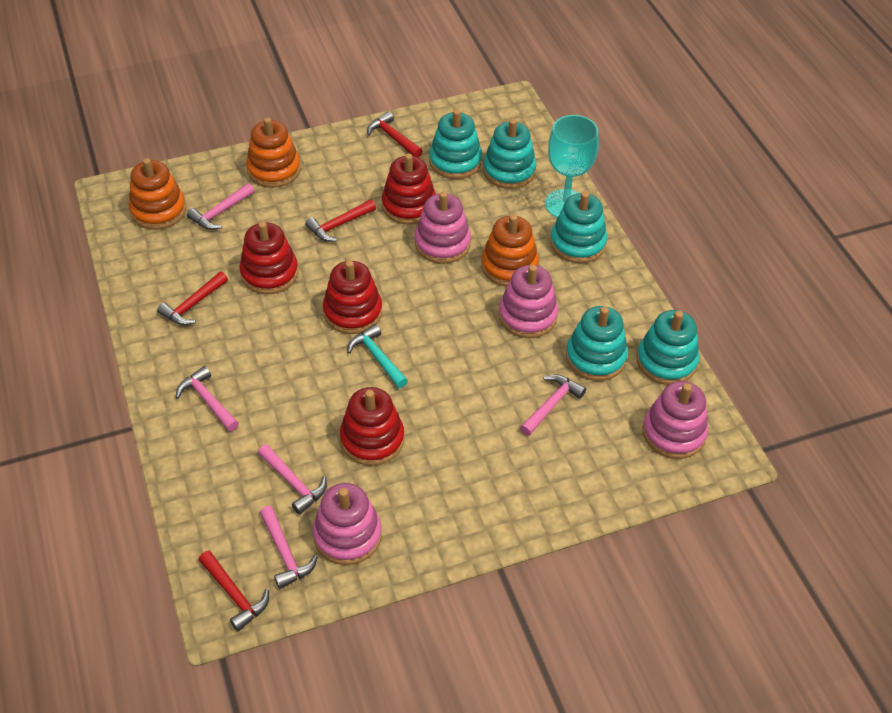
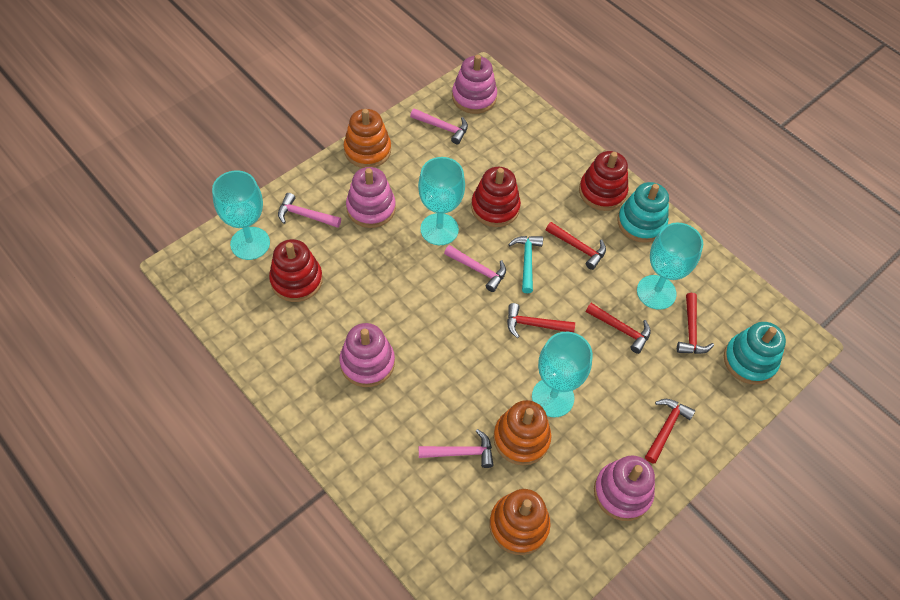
pink hammer: [176,366,239,431] [187,183,254,230] [258,444,327,515] [260,506,318,589] [520,374,586,436] = 5 -> [278,193,341,228] [410,108,468,144] [419,429,494,468] [444,245,506,292] = 4
red hammer: [157,271,228,325] [199,550,269,631] [305,199,376,242] [367,111,422,157] = 4 -> [507,303,575,338] [546,222,606,270] [586,303,651,354] [645,399,695,464] [677,293,714,354] = 5
red stacking toy: [239,221,298,294] [323,260,382,334] [340,387,404,466] [382,153,436,225] = 4 -> [269,239,323,302] [471,167,521,227] [579,151,628,211] = 3
turquoise goblet: [545,115,599,218] = 1 -> [212,170,270,260] [418,157,465,245] [532,332,593,417] [637,223,703,310] = 4
turquoise stacking toy: [429,109,482,179] [483,119,537,189] [550,191,607,263] [566,306,628,381] [637,310,699,385] = 5 -> [618,182,669,243] [724,322,786,385] = 2

